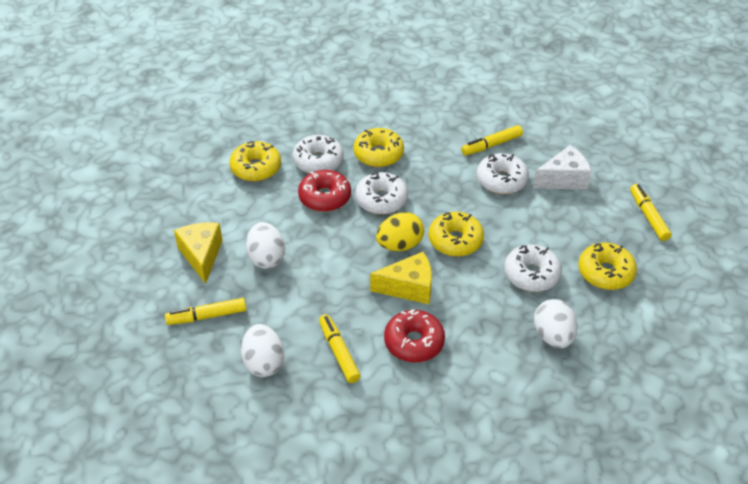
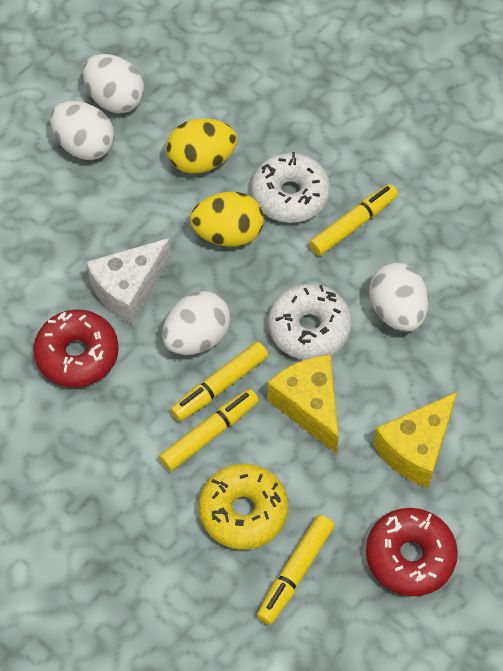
white donut: [293,135,344,173] [355,172,408,214] [476,153,529,194] [504,244,562,292] = 4 -> [251,152,330,223] [268,284,352,360] = 2
white egg: [241,324,284,377] [246,222,285,269] [534,299,578,348] = 3 -> [50,101,115,160] [83,54,144,114] [162,291,230,355] [369,263,429,332] = 4
yellow donut: [229,141,281,182] [353,128,404,167] [429,212,484,257] [579,243,637,290] = 4 -> [199,464,288,550] = 1
yellow egg: [376,212,424,251] = 1 -> [166,118,237,174] [190,192,264,247] = 2

